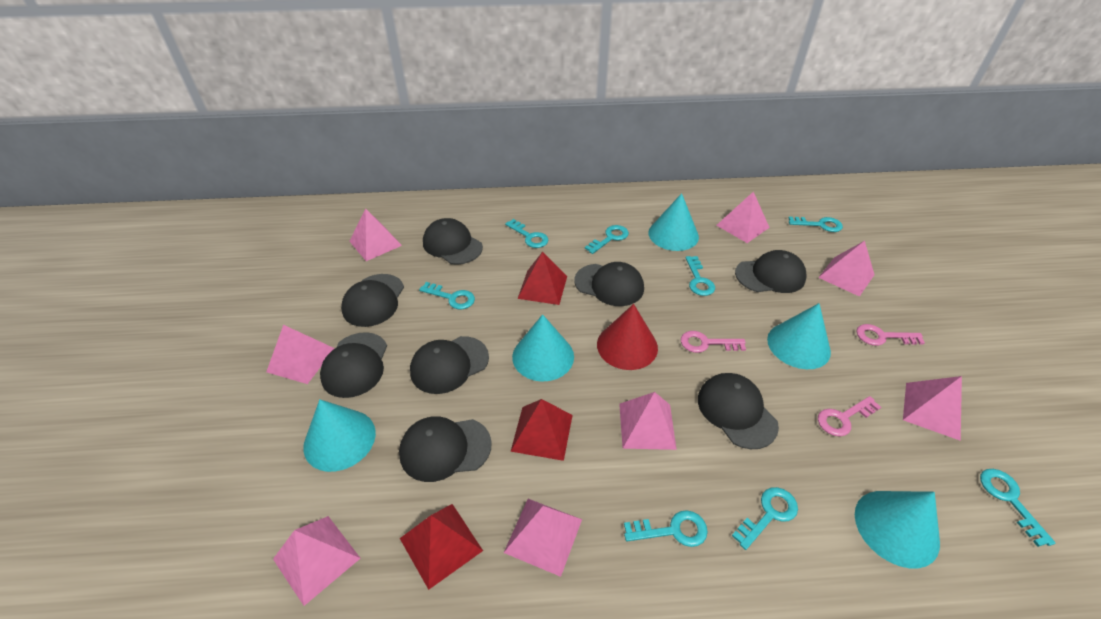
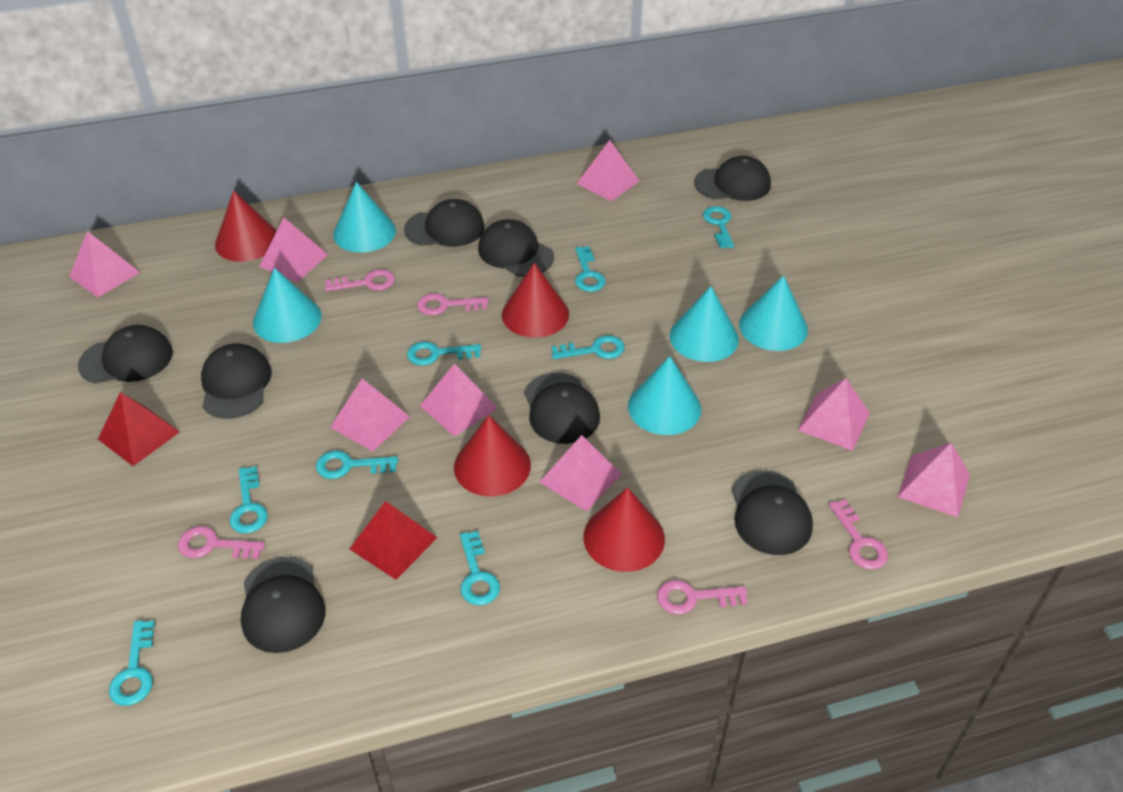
pink key: [681,331,746,353] [818,396,881,437] [856,324,925,346] = 3 -> [178,526,265,559] [325,269,395,291] [417,293,488,315] [657,580,748,615] [829,499,888,570] = 5
red cone: [597,304,658,370] = 1 -> [215,190,277,262] [454,415,531,496] [502,263,569,338] [583,487,665,572] = 4
red pyramid: [400,504,483,590] [510,399,573,461] [518,252,567,305] = 3 -> [98,392,180,466] [350,501,437,580] = 2

